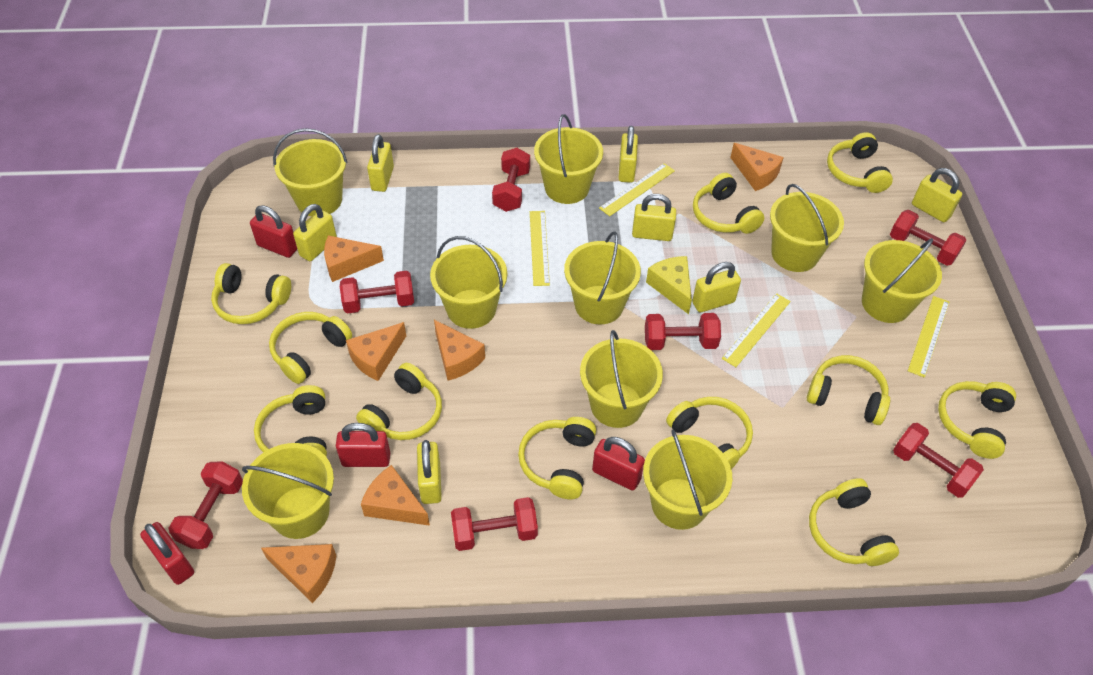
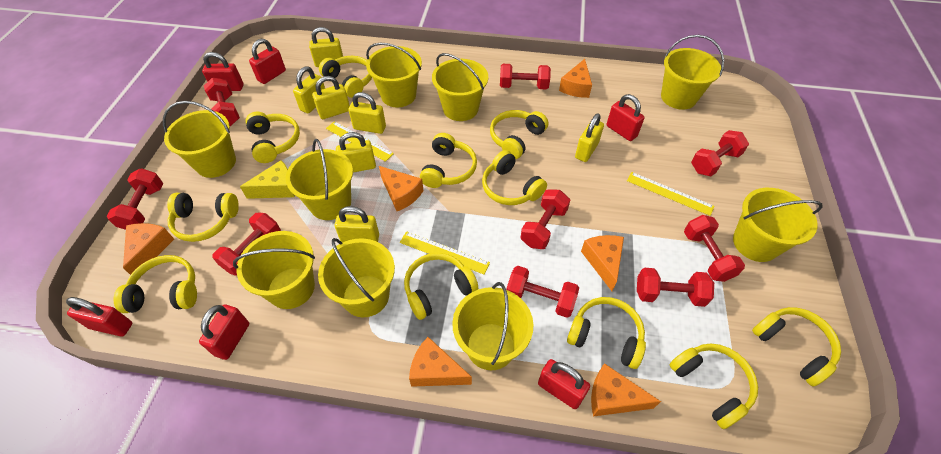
red dumbbell: [168,461,243,549] [340,271,414,314] [451,497,538,551] [492,148,530,212] [645,313,721,350] [890,210,967,266] [893,423,984,498] = 7 -> [107,168,163,230] [204,77,240,126] [212,212,281,276] [500,64,551,89] [506,266,579,318] [520,189,570,249] [637,267,714,307] [684,215,745,282] [691,130,749,176] = 9
red padlock: [140,522,194,585] [250,205,297,258] [336,423,390,467] [592,437,645,491] = 4 -> [66,297,132,336] [199,304,249,360] [202,52,244,91] [249,39,286,84] [538,359,590,409] [606,94,645,141] = 6
yellow ruler: [530,211,550,286] [599,163,675,216] [722,293,791,367] [908,296,949,378] = 4 -> [326,121,394,162] [400,231,490,274] [627,172,714,216] = 3

